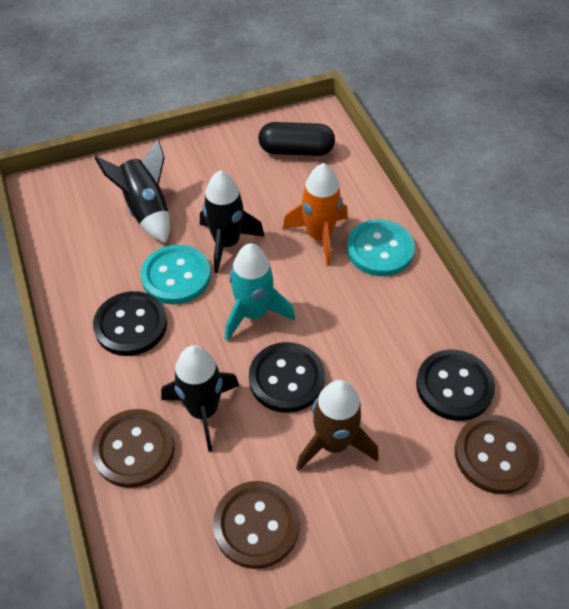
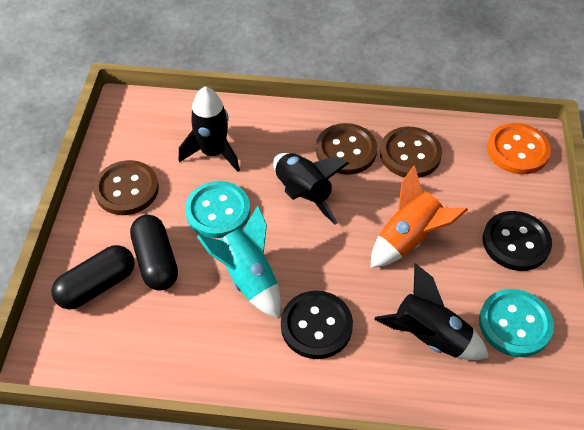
black button: [93,291,167,356] [249,342,325,413] [416,350,495,421] = 3 -> [281,291,353,359] [483,211,552,271] = 2
black capsule: [258,122,335,156] = 1 -> [52,245,135,310] [130,215,178,291] = 2
brown rocket: [296,380,379,471] = 1 -> none = 0
orange button: none = 0 -> [487,123,551,174] = 1

